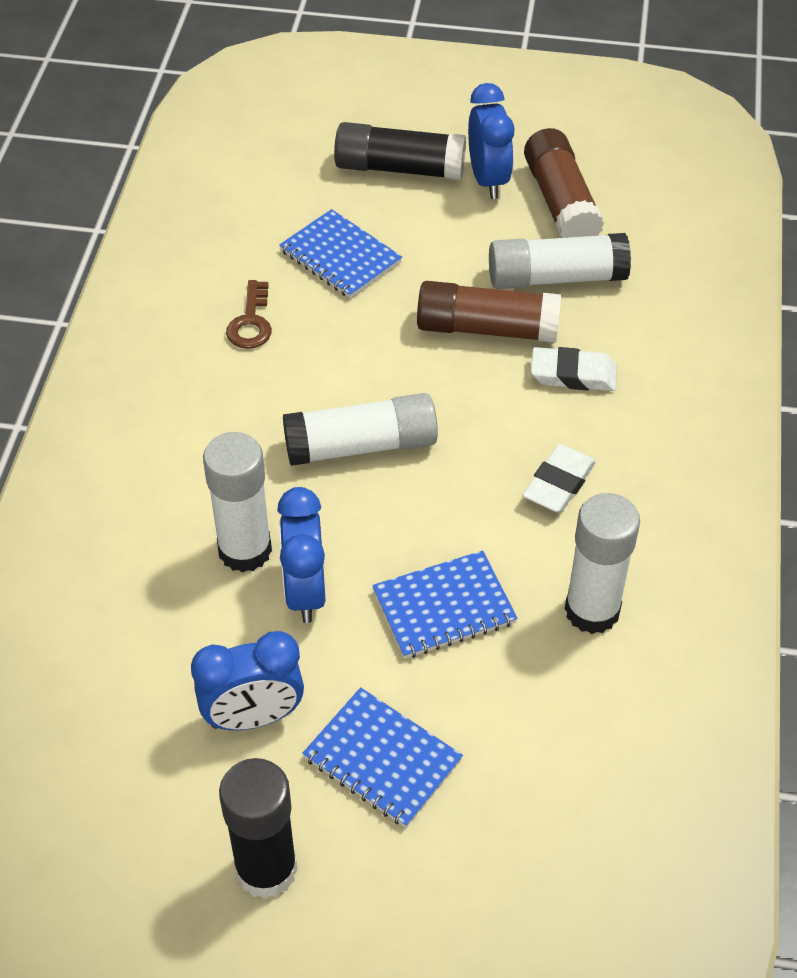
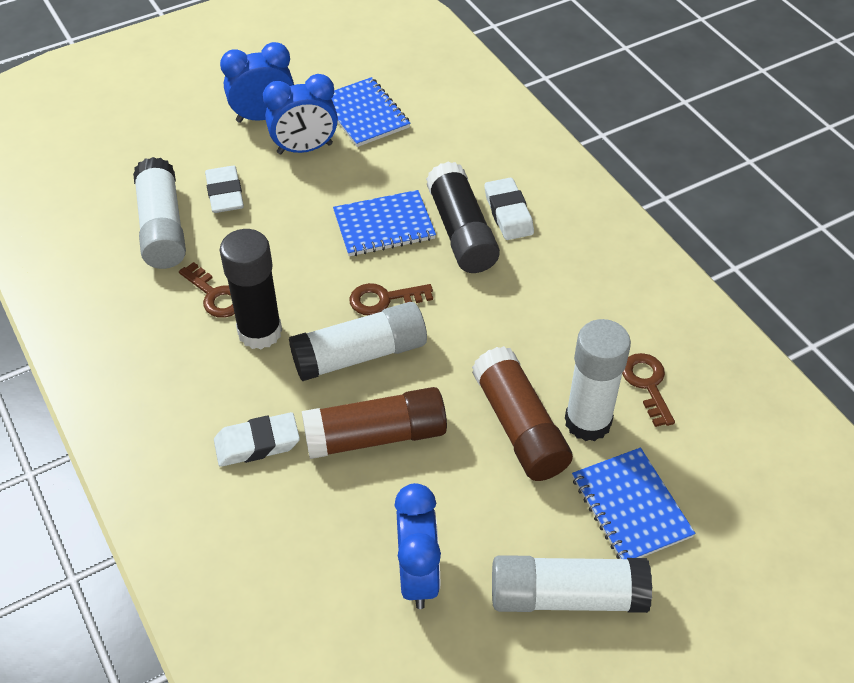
brown key: [226,280,272,349] = 1 -> [179,262,235,318] [350,283,433,315] [622,353,675,427] = 3
white eraser: [523,444,596,513] [531,347,617,391] = 2 -> [205,166,244,213] [214,412,300,467] [484,178,534,240] = 3

